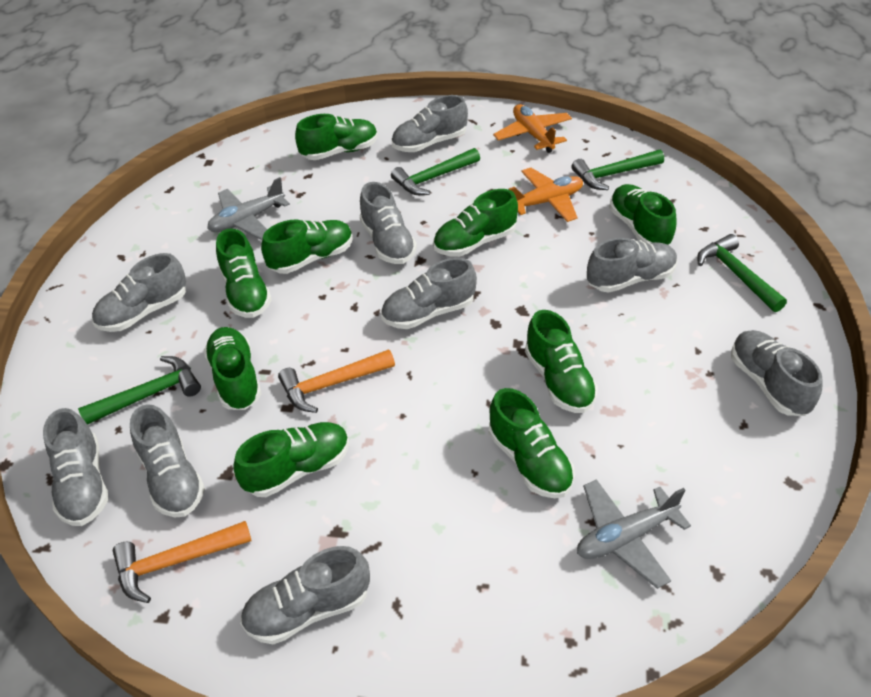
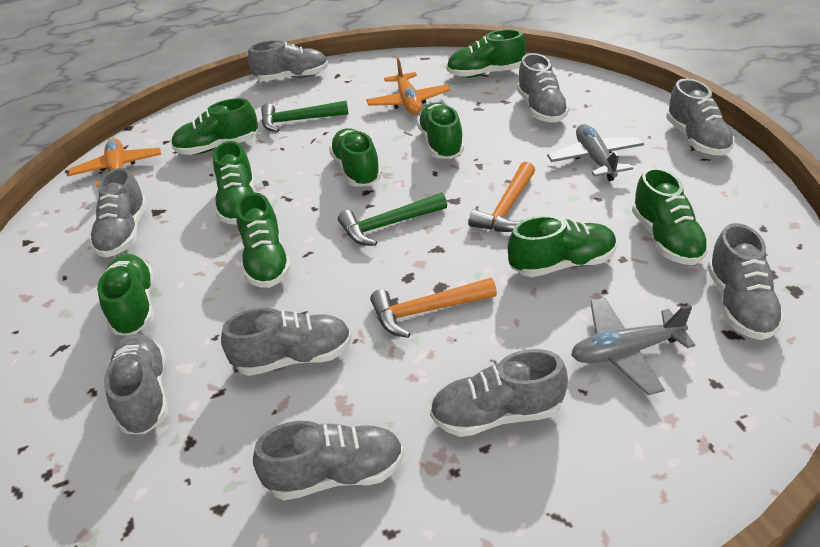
green hammer: [78,356,201,425] [391,148,480,195] [571,150,664,190] [697,234,787,312] = 4 -> [261,100,349,132] [338,193,447,246] = 2

